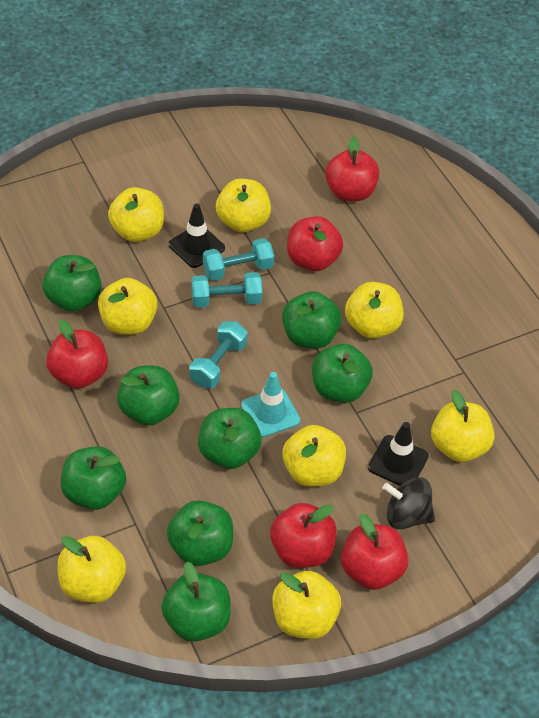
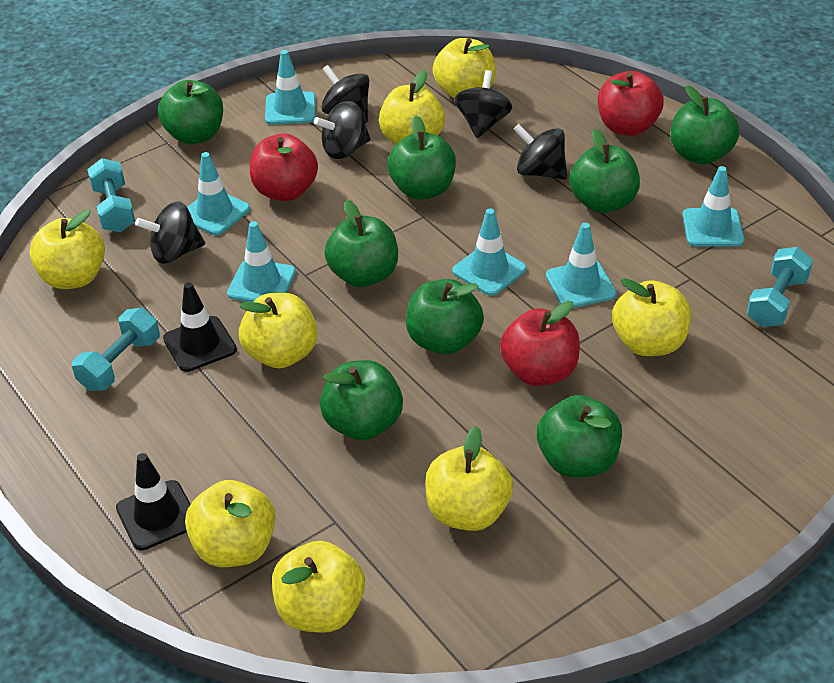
black spinning top: [383,477,435,529] = 1 -> [135,201,205,264] [314,101,371,159] [321,65,369,123] [454,70,512,138] [514,124,567,179] = 5
red apple: [46,319,108,389] [270,503,337,568] [287,216,343,271] [325,136,379,201] [341,514,409,590] = 5 -> [250,134,318,201] [500,301,580,386] [598,71,664,136] = 3
turquoise traffic cone: [241,372,300,438] = 1 -> [187,152,250,235] [227,221,296,302] [265,50,316,125] [452,208,527,296] [546,223,617,308] [682,166,744,247] = 6

